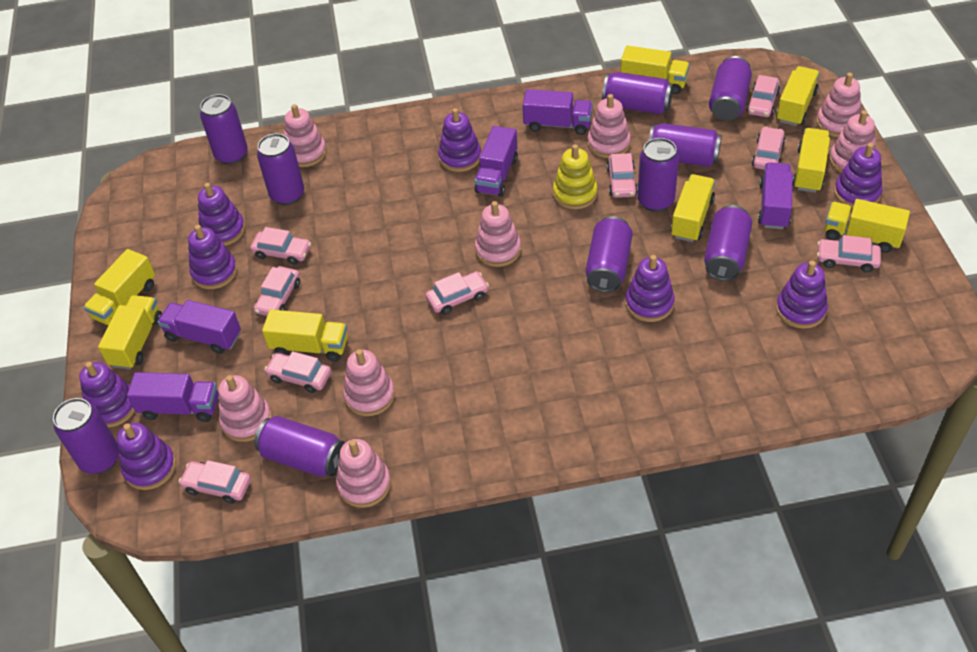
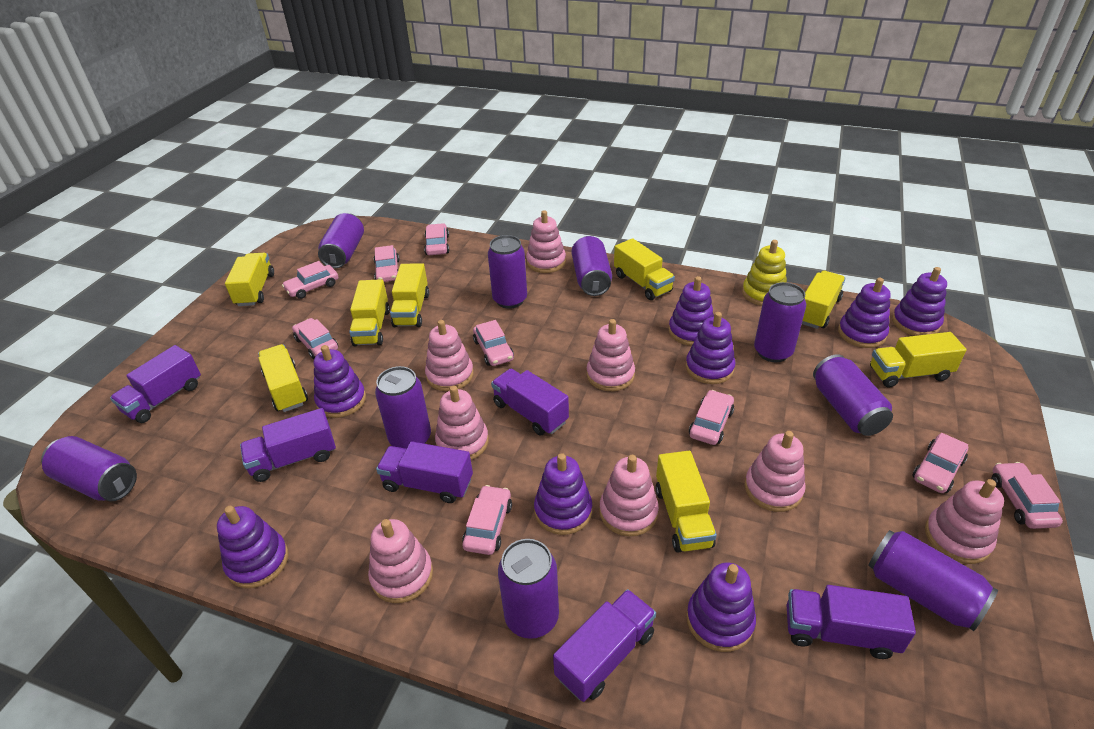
purple can: [53,398,119,474] [200,94,248,165] [254,416,345,477] [257,133,304,205] [585,216,633,293] [602,72,673,114] [637,138,679,212] [648,123,722,167] [704,205,752,281] [709,56,752,121] = 10 -> [41,436,137,501] [318,213,364,268] [375,366,431,449] [488,235,527,309] [498,539,559,639] [571,236,612,296] [754,282,806,362] [813,354,893,436] [868,530,998,631] = 9
purple truck: [127,372,219,422] [158,300,241,354] [474,126,518,197] [523,89,593,135] [758,162,793,229] = 5 -> [110,345,201,423] [240,408,336,482] [376,441,473,503] [491,369,569,435] [553,589,656,702] [787,585,916,659] = 6

